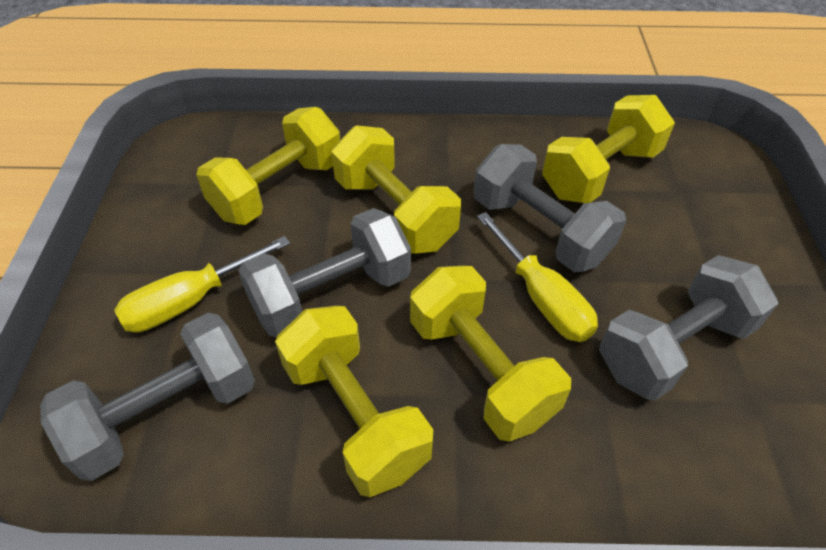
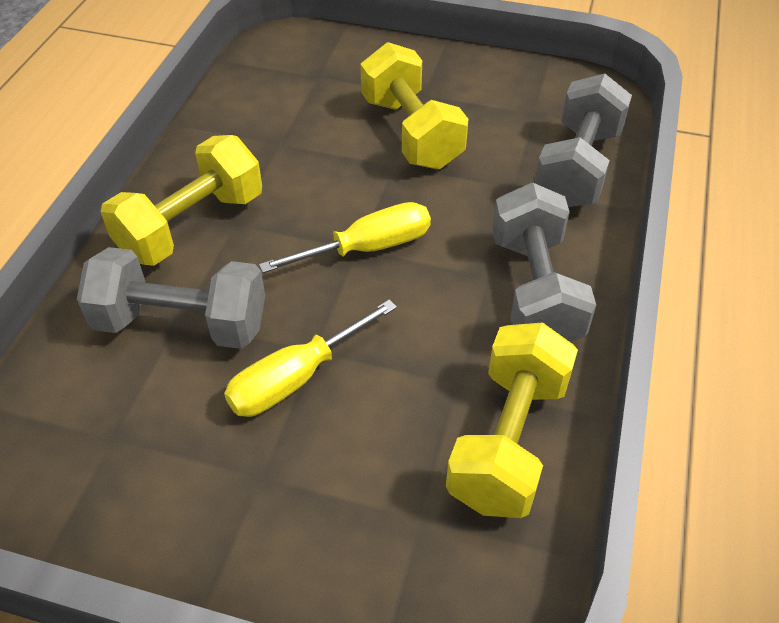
grey dumbbell: [40,312,255,481] [239,208,411,338] [474,144,626,272] [599,255,779,401] = 4 -> [77,247,265,349] [492,183,596,342] [535,74,632,207] = 3
yellow dumbbell: [196,107,340,225] [275,306,433,497] [331,125,461,254] [410,266,571,442] [542,95,675,203] = 5 -> [100,135,262,266] [360,42,468,170] [446,322,578,518] = 3

